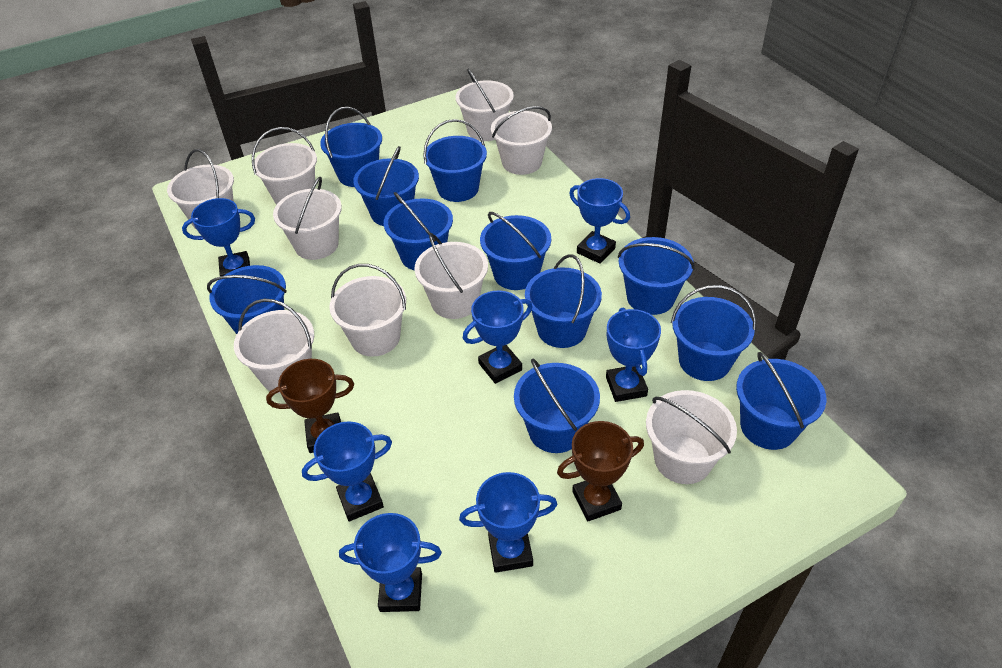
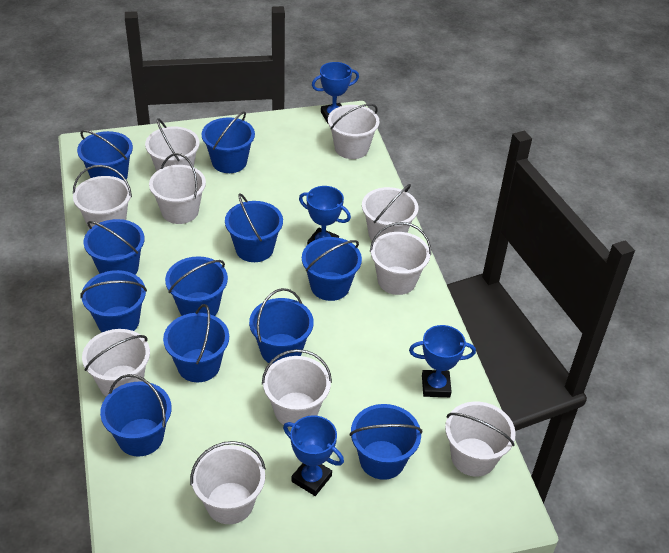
blue trophy: [182,198,255,277] [302,421,392,521] [339,513,442,612] [459,472,558,573] [463,291,532,384] [569,178,630,264] [606,308,661,402] = 7 -> [283,415,344,496] [299,186,351,245] [312,62,359,123] [409,325,476,397] = 4
brown trophy: [266,359,354,453] [557,421,644,521] = 2 -> none = 0
white bucket: [167,149,234,230] [234,299,314,394] [252,127,317,205] [273,177,342,260] [329,264,406,357] [415,233,488,319] [456,69,514,141] [491,106,552,175] [646,390,737,484] = 9 -> [73,165,132,230] [82,329,150,397] [145,118,200,171] [149,153,206,224] [190,441,266,524] [262,349,332,428] [328,104,380,159] [362,184,419,241] [370,222,431,295] [445,402,516,477] = 10

